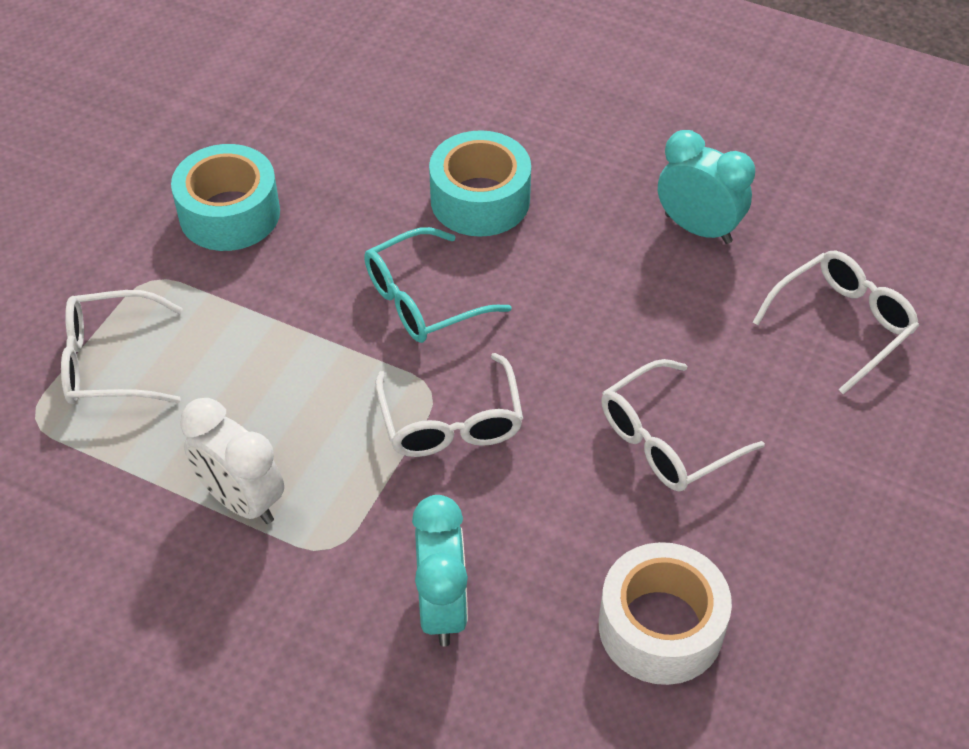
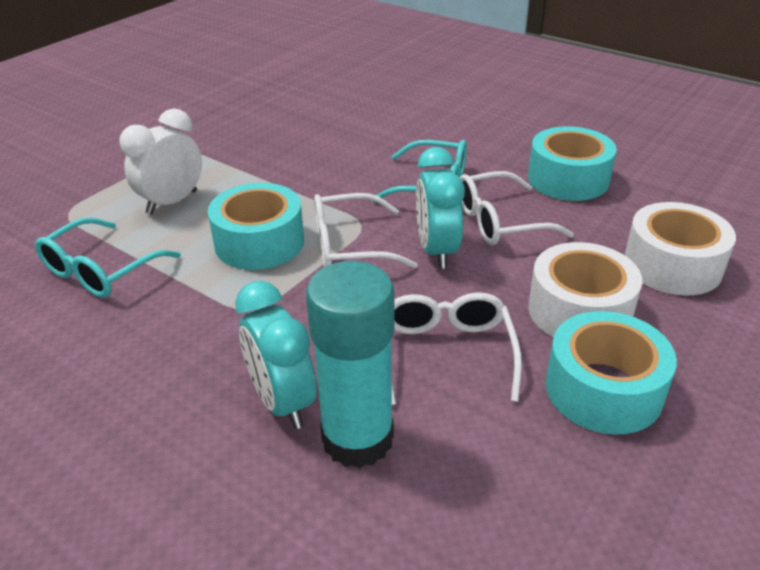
turquoise glasses: [364,227,512,343] = 1 -> [35,217,181,298] [372,140,467,202] = 2
turquoise glue stick: none = 0 -> [306,261,395,468] = 1
turquoise tape: [171,144,280,251] [429,130,531,237] = 2 -> [208,183,304,270] [528,126,617,201] [546,311,677,435] = 3
white glasses: [61,290,183,404] [375,353,523,457] [601,359,765,492] [753,251,919,394] = 4 -> [314,193,417,268] [392,292,522,405] [460,171,574,245] = 3
white tape: [599,542,732,685] = 1 -> [528,242,643,338] [625,202,736,295] = 2

